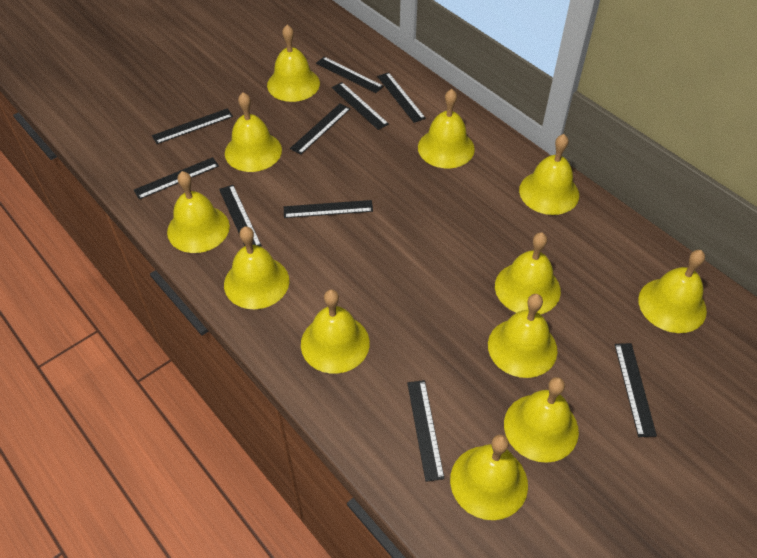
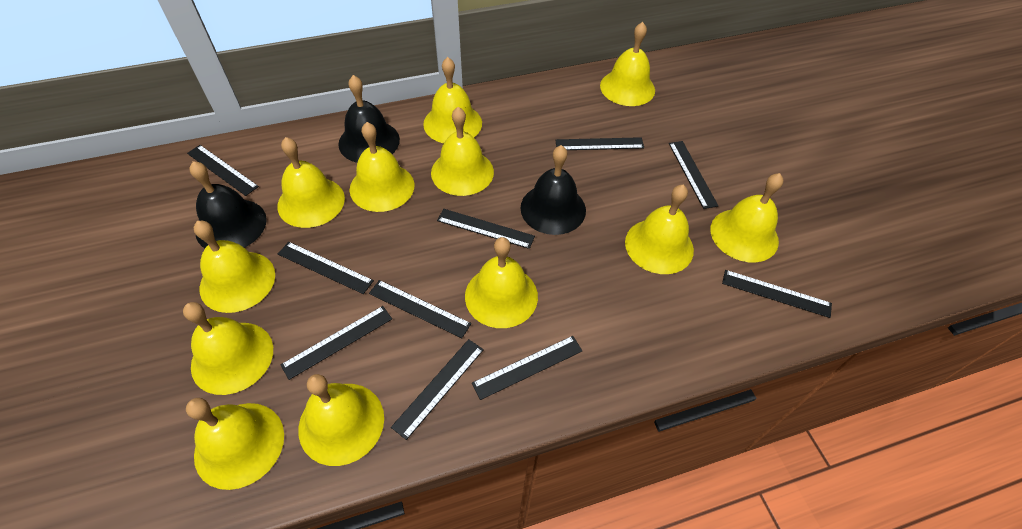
black bell: none = 0 -> [189,161,267,248] [338,75,400,163] [520,145,586,235] = 3

